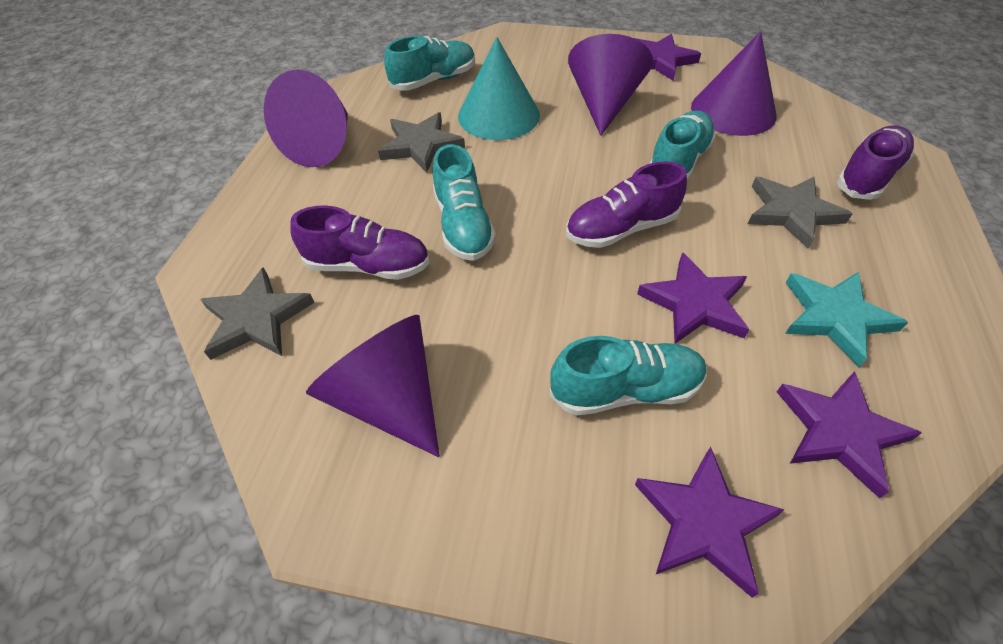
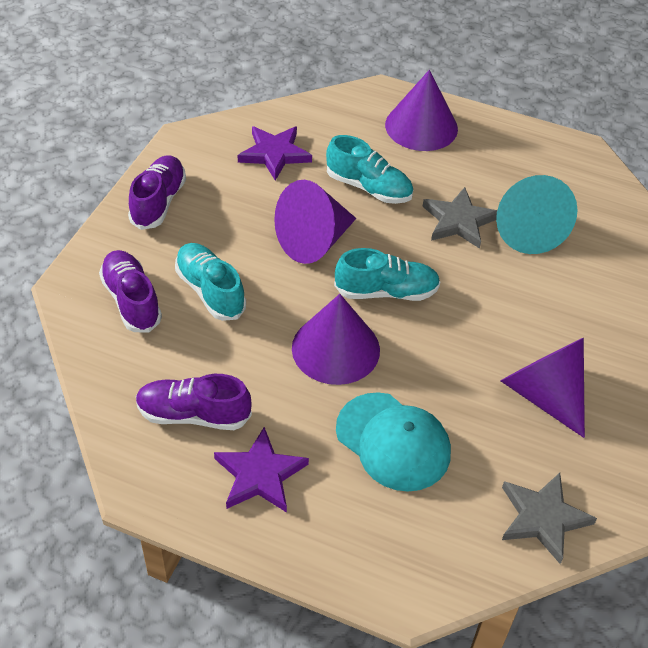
grey star: [200,267,314,360] [378,112,465,173] [748,177,852,249] = 3 -> [422,187,497,249] [502,473,597,564] = 2
purple star: [634,34,701,81] [635,447,785,598] [637,252,749,344] [777,371,922,498] = 4 -> [214,427,309,513] [238,126,312,181] = 2
turquoise cap: none = 0 -> [336,392,451,492] = 1
turquoise shoe: [384,36,475,91] [433,144,496,261] [549,336,707,415] [650,110,716,181] = 4 -> [175,243,246,321] [326,135,413,204] [334,248,440,301] = 3
turquoise star: [785,272,908,367] = 1 -> none = 0

